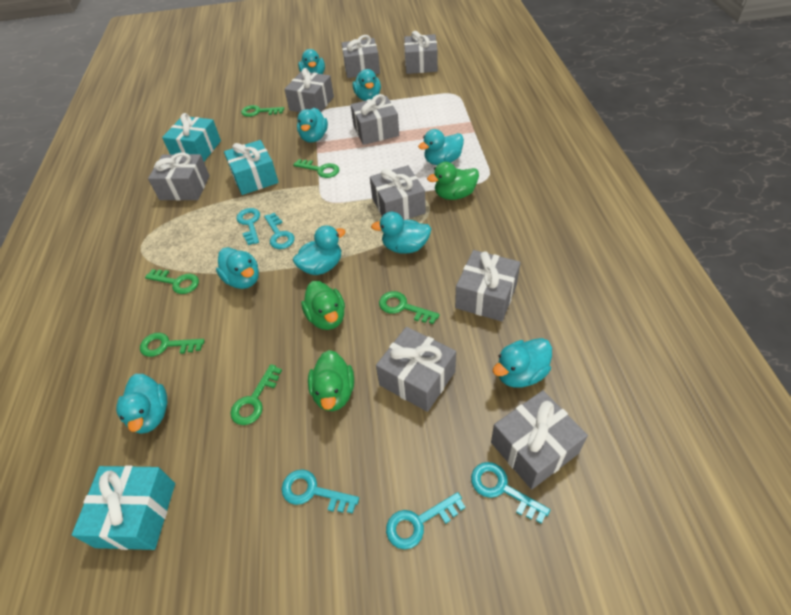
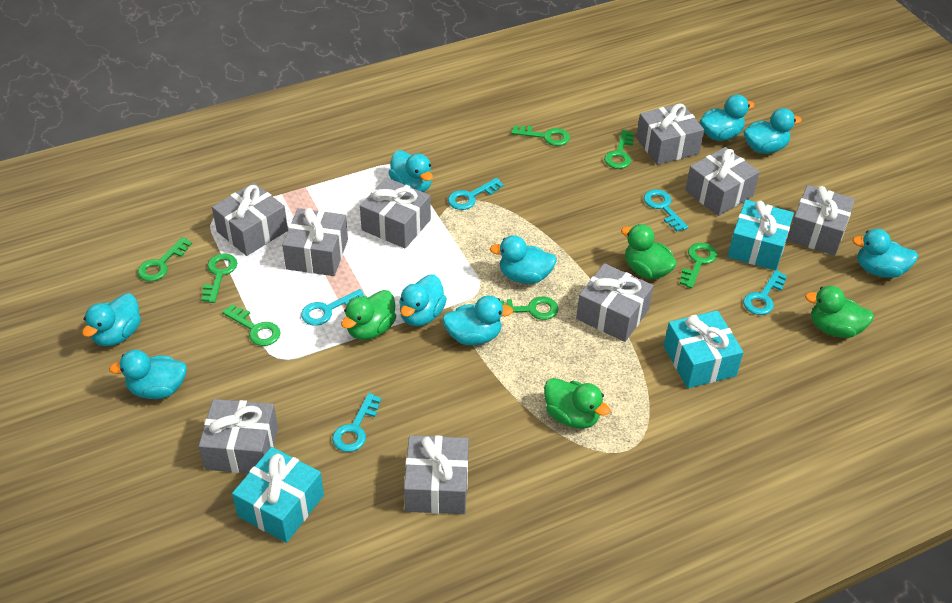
green duck: [301,281,345,330] [308,350,354,411] [427,162,479,200] = 3 -> [341,290,396,340] [544,378,610,429] [621,224,677,279] [805,286,874,338] = 4
green key: [140,333,205,357] [145,269,199,294] [230,364,282,425] [241,105,284,117] [293,159,339,178] [379,291,440,324] = 6 -> [138,237,192,281] [202,253,237,303] [222,304,281,346] [500,296,558,320] [511,125,570,146] [604,130,634,169] [680,243,717,288] = 7

